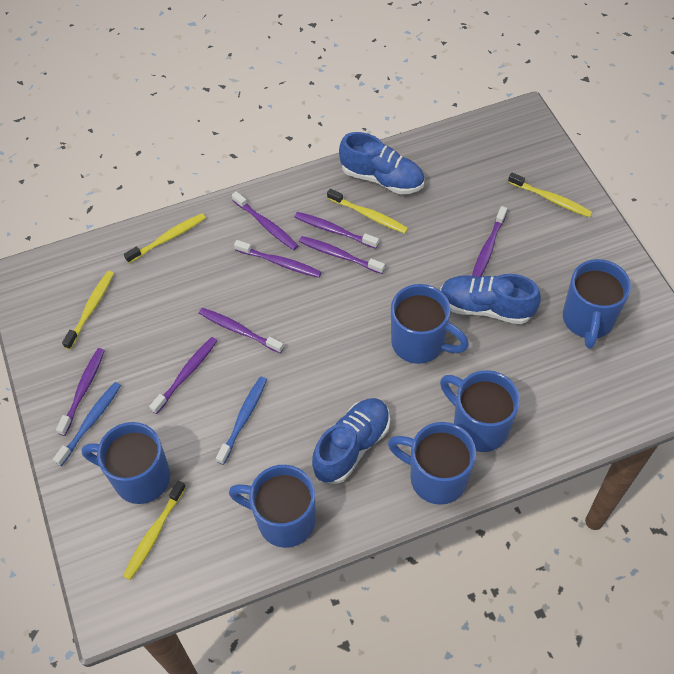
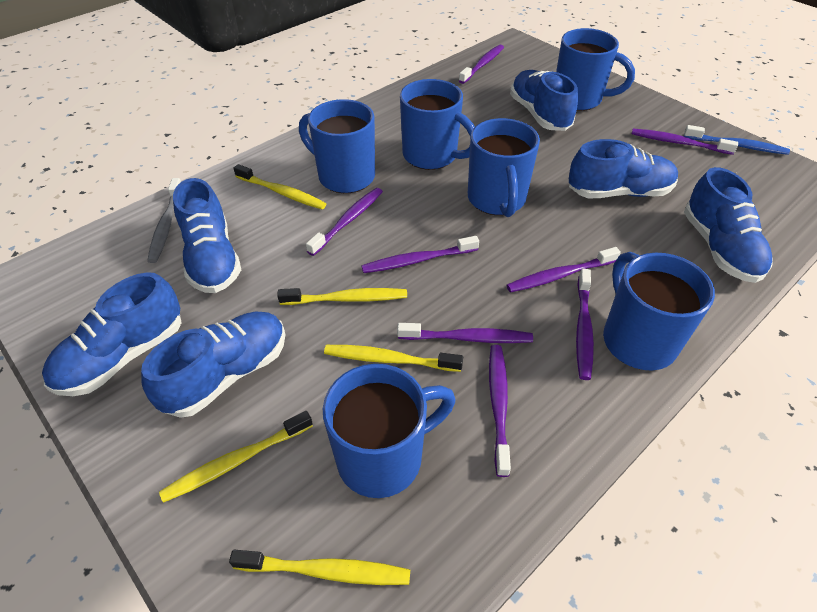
blue shoe: [312,398,390,484] [339,132,424,195] [440,274,541,324] = 3 -> [42,272,181,396] [141,312,286,418] [173,178,241,293] [510,70,578,131] [569,139,678,199] [684,167,773,283] = 6
blue toothbrush: [53,382,121,466] [216,376,267,465] = 2 -> [684,125,790,155] = 1
grey toothbrush: none = 0 -> [147,178,181,263] = 1

